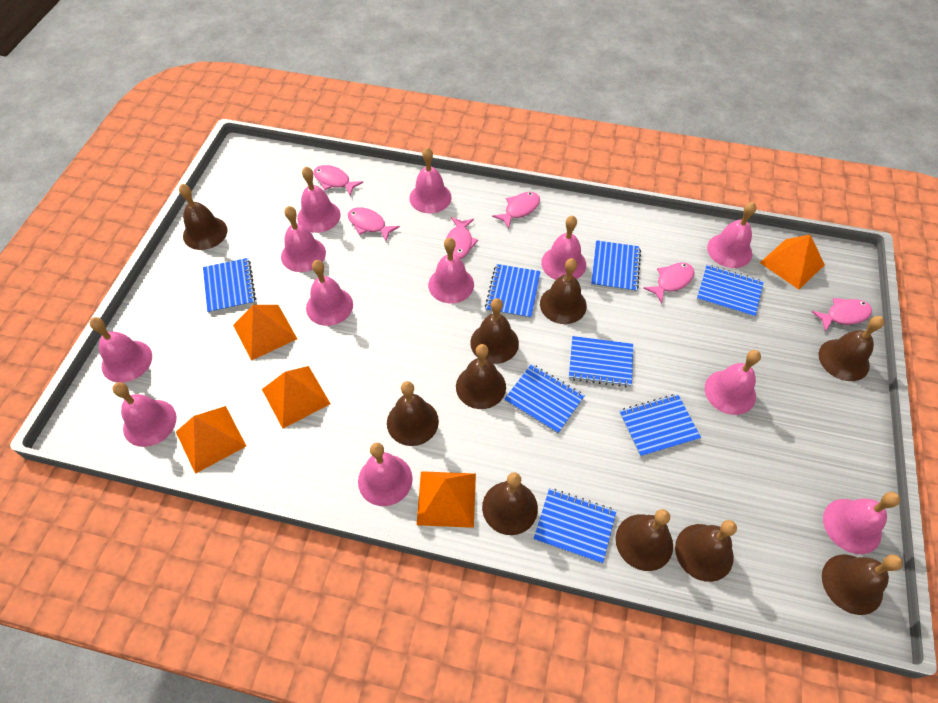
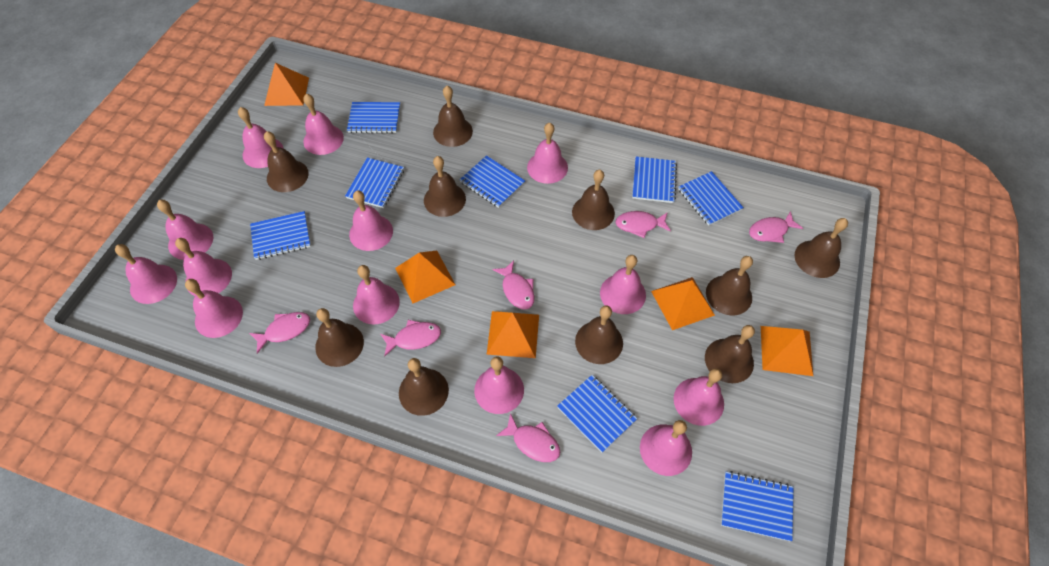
pink bell: [90,317,152,383] [112,382,177,447] [281,206,326,272] [297,167,341,233] [306,260,353,326] [358,443,413,506] [409,147,452,214] [428,238,474,304] [541,215,586,280] [705,350,761,415] [707,202,756,268] [823,492,900,554] = 12 -> [115,244,177,304] [157,200,213,260] [175,238,232,296] [185,279,243,338] [238,107,283,168] [303,94,344,155] [349,190,393,251] [353,265,400,325] [474,356,524,414] [527,122,568,184] [600,255,646,314] [640,420,692,476] [674,368,724,426] = 13

